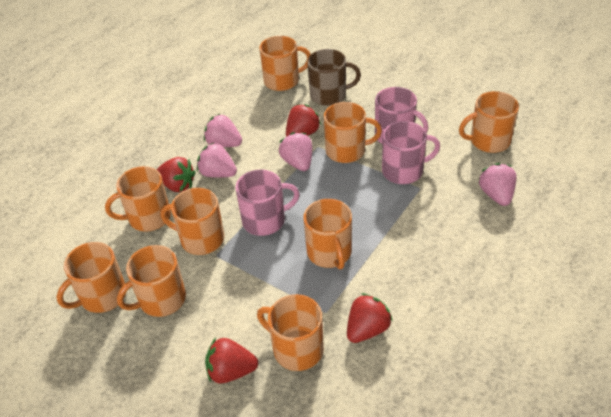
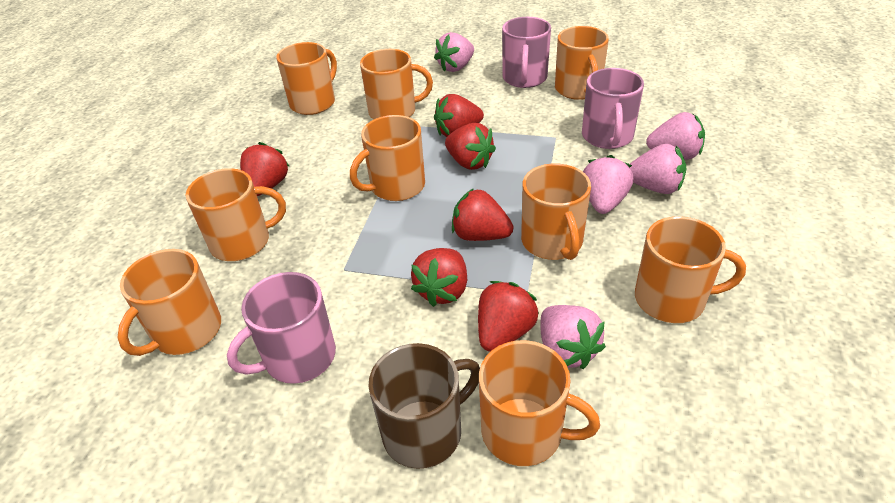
pink strawberry: [197,143,237,178] [204,114,242,147] [279,132,312,171] [478,163,517,206] = 4 -> [434,32,474,72] [540,305,606,369] [583,155,633,214] [630,144,686,194] [646,112,705,160] = 5
red strawberry: [157,157,196,192] [205,338,258,384] [286,104,321,137] [347,293,393,343] = 4 -> [240,142,289,196] [411,248,467,307] [434,94,484,137] [445,123,496,170] [452,188,514,241] [478,281,539,352] = 6

